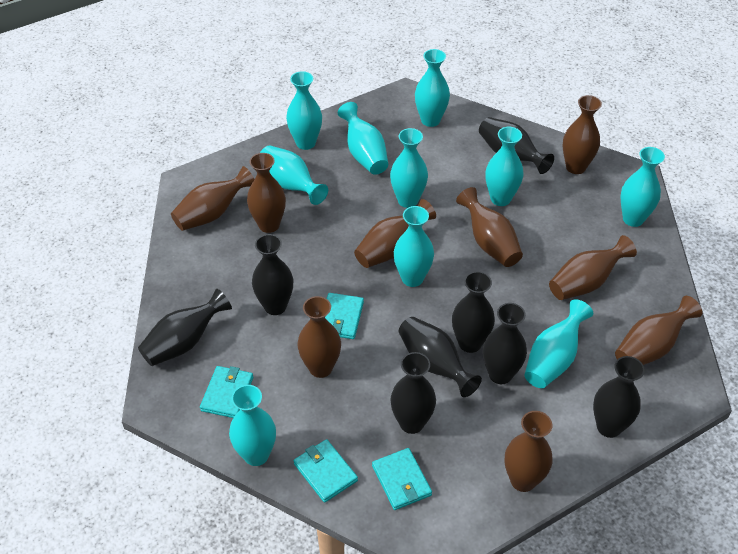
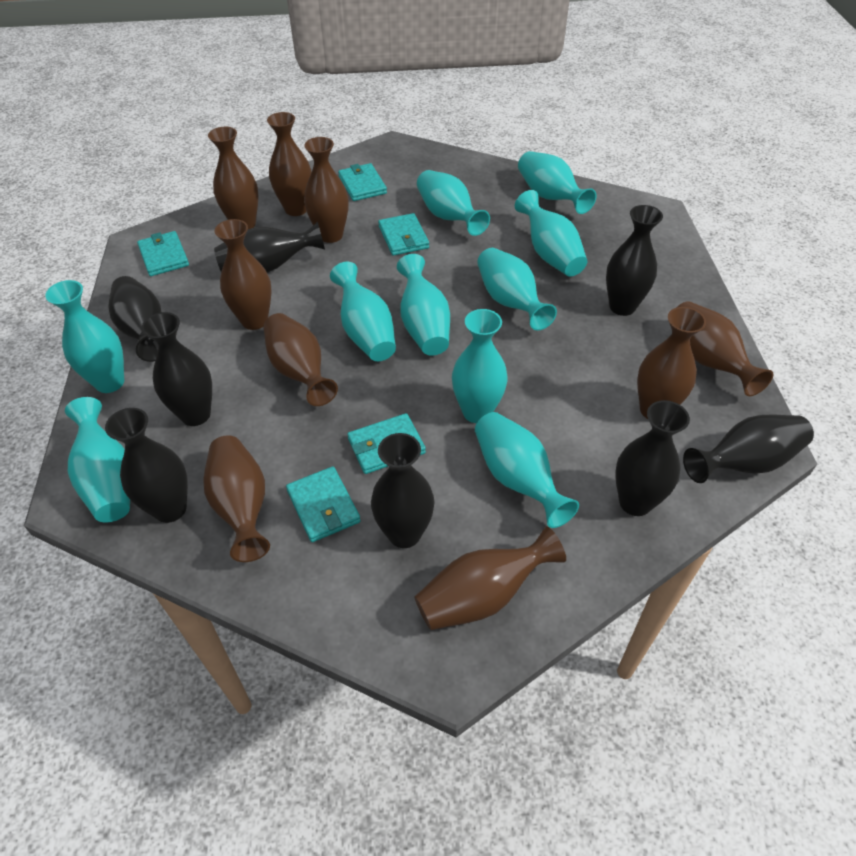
turquoise wallet: [200,366,254,418] [294,439,358,503] [325,293,364,339] [372,448,432,510] = 4 -> [137,231,189,276] [286,466,361,542] [338,163,387,201] [347,413,426,474] [378,213,429,256] = 5

